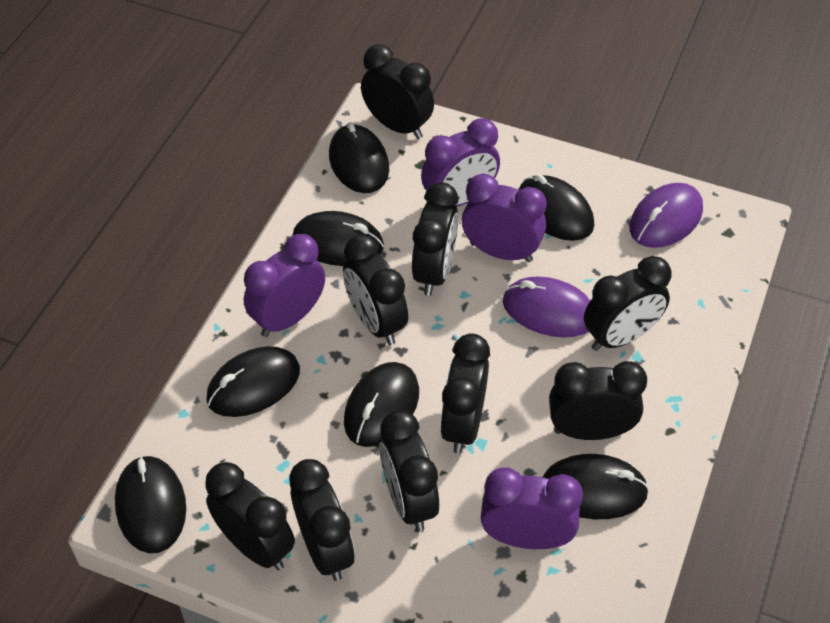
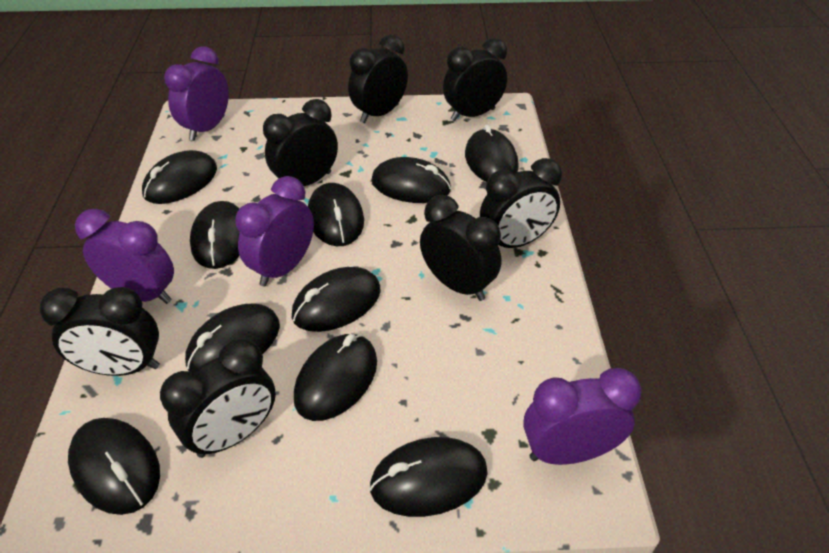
black clock: [205,462,295,570] [289,459,355,581] [343,234,408,345] [361,45,434,139] [379,410,439,531] [412,182,459,296] [440,333,490,454] [549,361,647,440] [584,256,671,351] = 9 -> [39,287,160,376] [160,339,276,458] [263,99,338,186] [348,35,408,123] [420,195,501,301] [443,38,507,121] [480,158,562,248] = 7
black mouse: [115,455,186,553] [206,346,300,417] [293,211,384,266] [329,122,389,193] [344,362,419,447] [519,174,594,241] [543,454,649,519] = 7 -> [68,418,160,515] [142,150,217,204] [185,303,280,372] [190,201,240,269] [292,267,380,332] [294,334,377,421] [308,183,364,246] [369,437,488,517] [371,157,451,203] [465,124,519,182] = 10
purple mouse: [503,276,590,337] [629,183,703,248] = 2 -> none = 0

